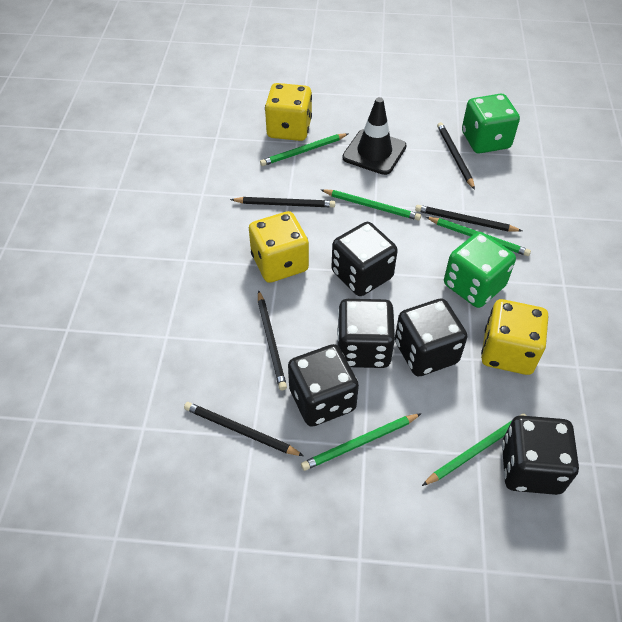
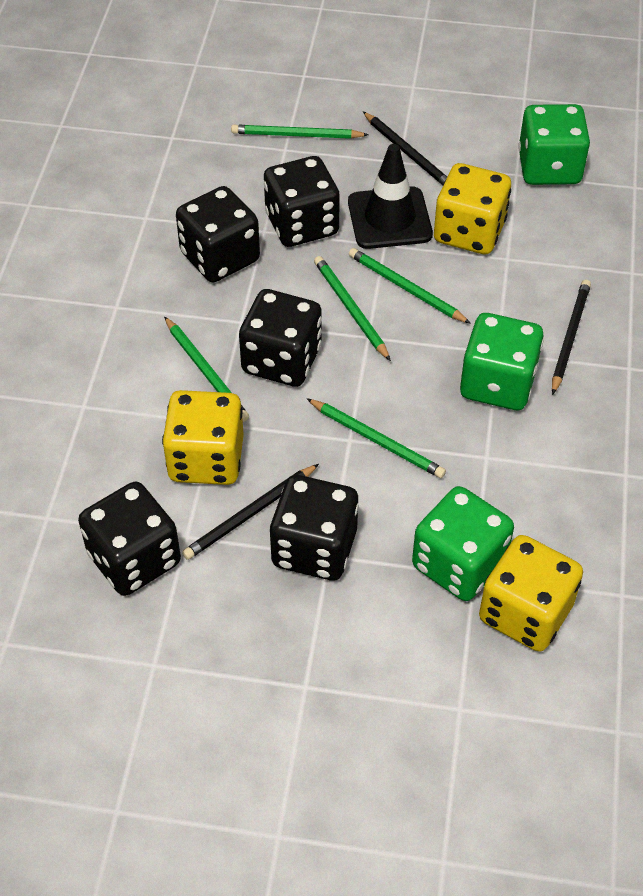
black pencil: [184,402,304,456] [230,197,335,207] [258,290,287,391] [415,205,522,232] [437,122,475,190] = 5 -> [182,464,319,560] [363,112,447,185] [552,280,591,395] = 3
green dice: [444,232,516,308] [462,94,520,154] = 2 -> [412,486,514,601] [460,313,543,410] [518,104,590,185] = 3

